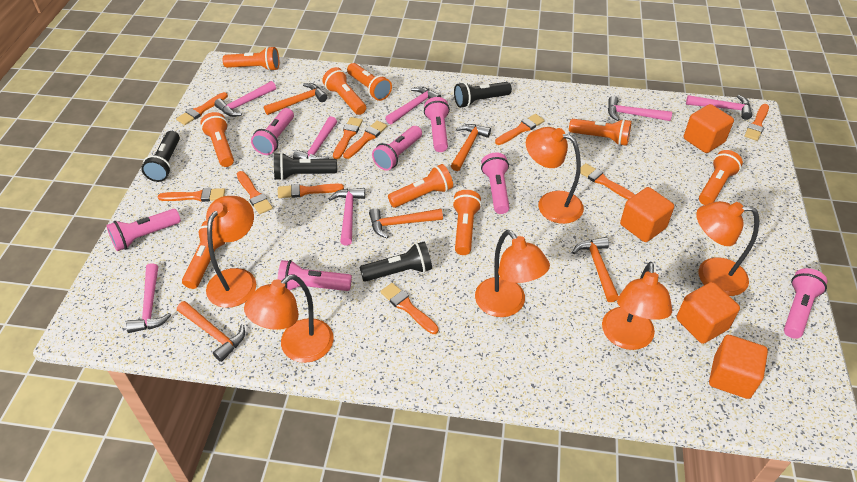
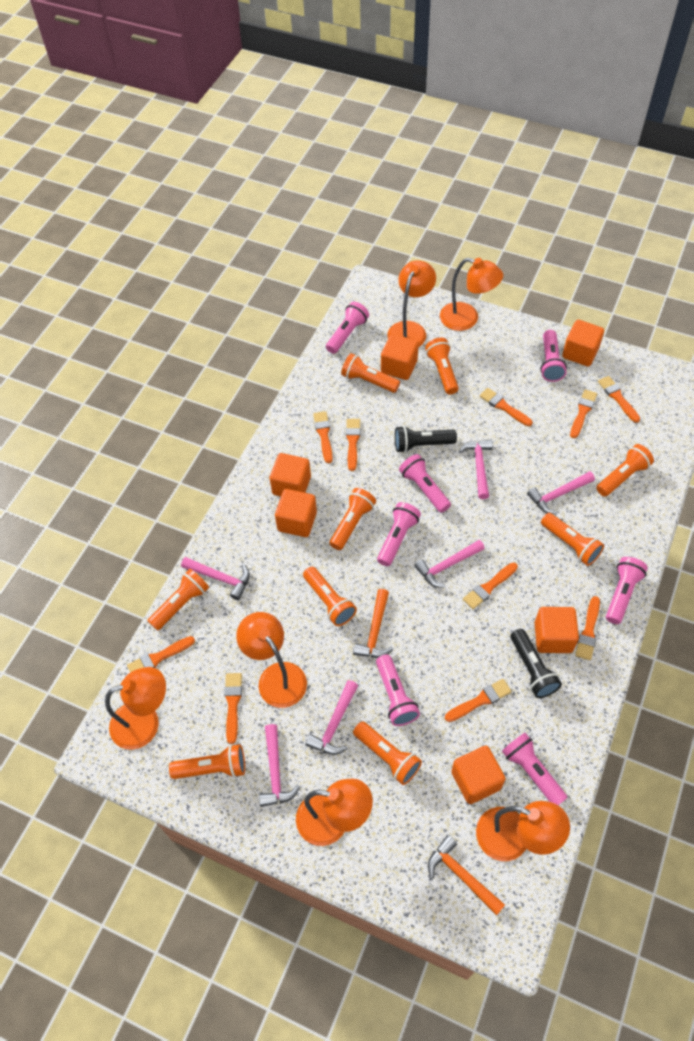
black flashlight: [141,131,180,182] [274,152,337,181] [359,242,432,282] [454,82,512,108] = 4 -> [395,426,457,453] [511,629,562,698] = 2
orange cube: [620,187,674,242] [677,282,740,344] [684,104,734,153] [709,335,768,399] = 4 -> [270,453,311,497] [275,489,317,537] [381,334,419,380] [451,746,505,804] [535,607,579,653] [562,320,604,367] = 6
orange hammer: [177,301,245,362] [264,83,327,115] [369,208,443,238] [451,124,491,171] [572,237,619,302] = 5 -> [353,589,393,658] [428,835,505,915] = 2
pink hammer: [126,263,171,333] [214,81,276,117] [293,116,337,159] [328,188,365,245] [386,87,441,125] [608,96,672,121] [686,95,752,120] = 7 -> [181,557,250,600] [259,724,300,807] [306,680,358,755] [414,540,485,588] [459,440,493,499] [527,471,595,514] = 6

